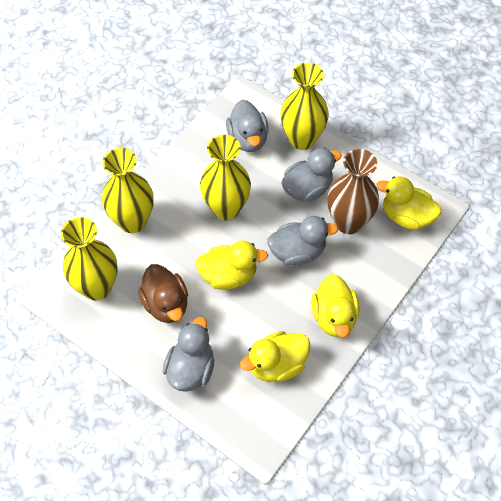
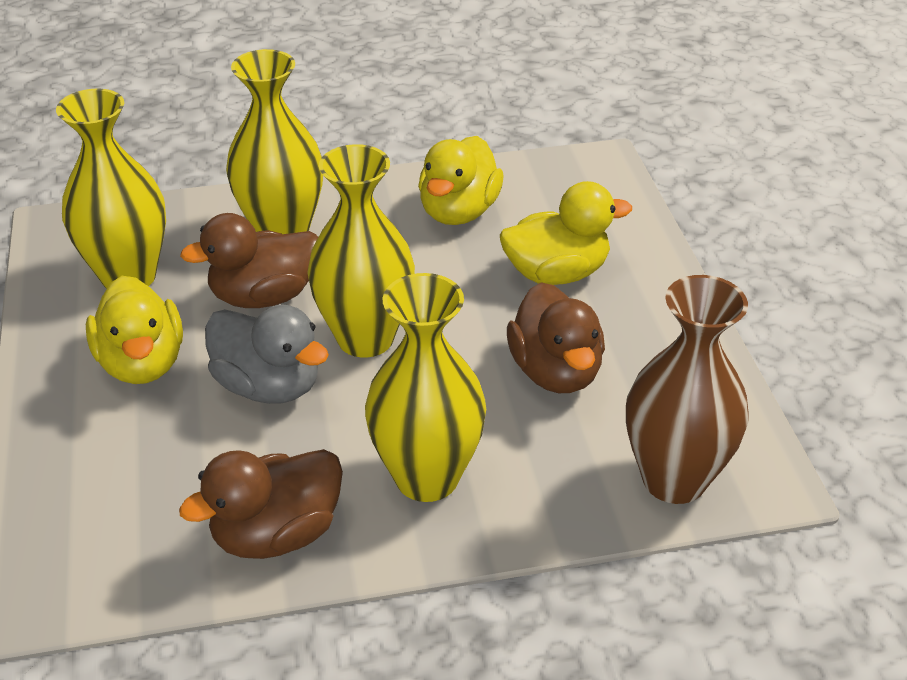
brown duck: [138,264,188,323] = 1 -> [179,449,343,559] [180,213,318,308] [507,282,605,393] = 3
grey duck: [163,317,215,392] [226,100,269,152] [267,216,338,266] [281,148,342,202] = 4 -> [205,305,329,404] = 1
yellow duck: [195,241,268,290] [240,331,311,382] [311,274,359,338] [376,177,442,230] = 4 -> [86,276,183,384] [418,136,504,225] [500,181,632,285] = 3

